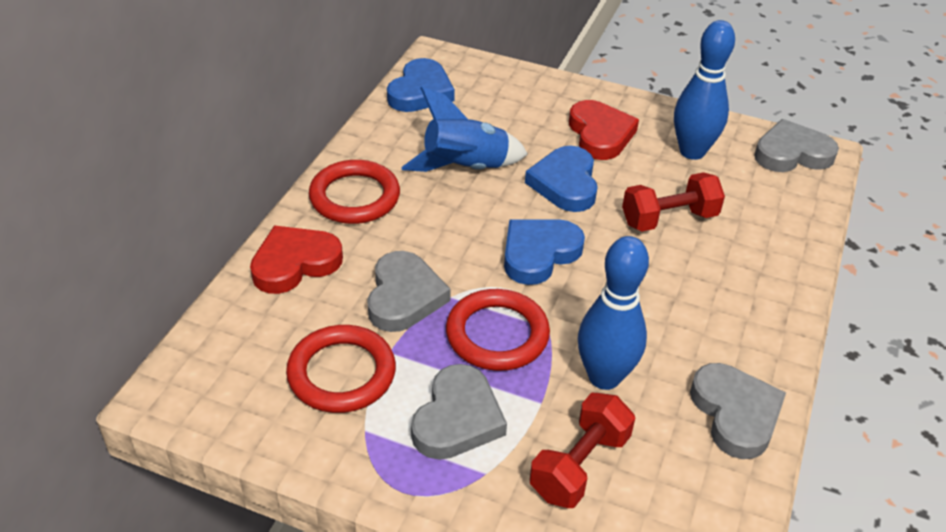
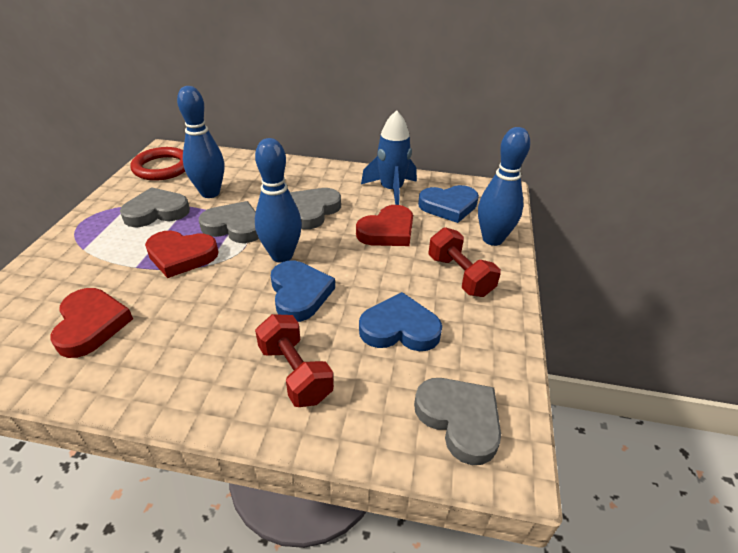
blue bowling pin: [578,236,649,390] [674,20,735,160] = 2 -> [177,86,224,198] [255,138,302,263] [478,127,530,246] = 3
red heart: [250,226,343,294] [569,100,639,160] = 2 -> [50,288,133,358] [145,231,219,278] [356,205,413,246] = 3
red ring: [286,325,396,413] [309,160,400,224] [446,289,550,371] = 3 -> [131,147,185,181] = 1

